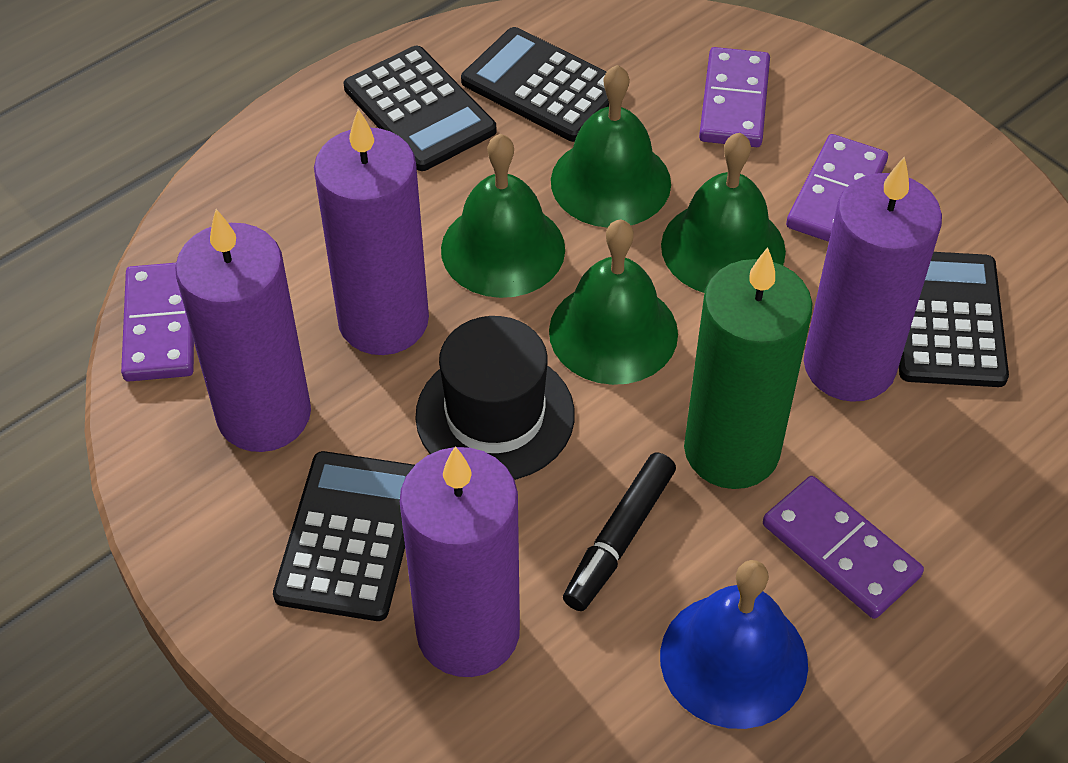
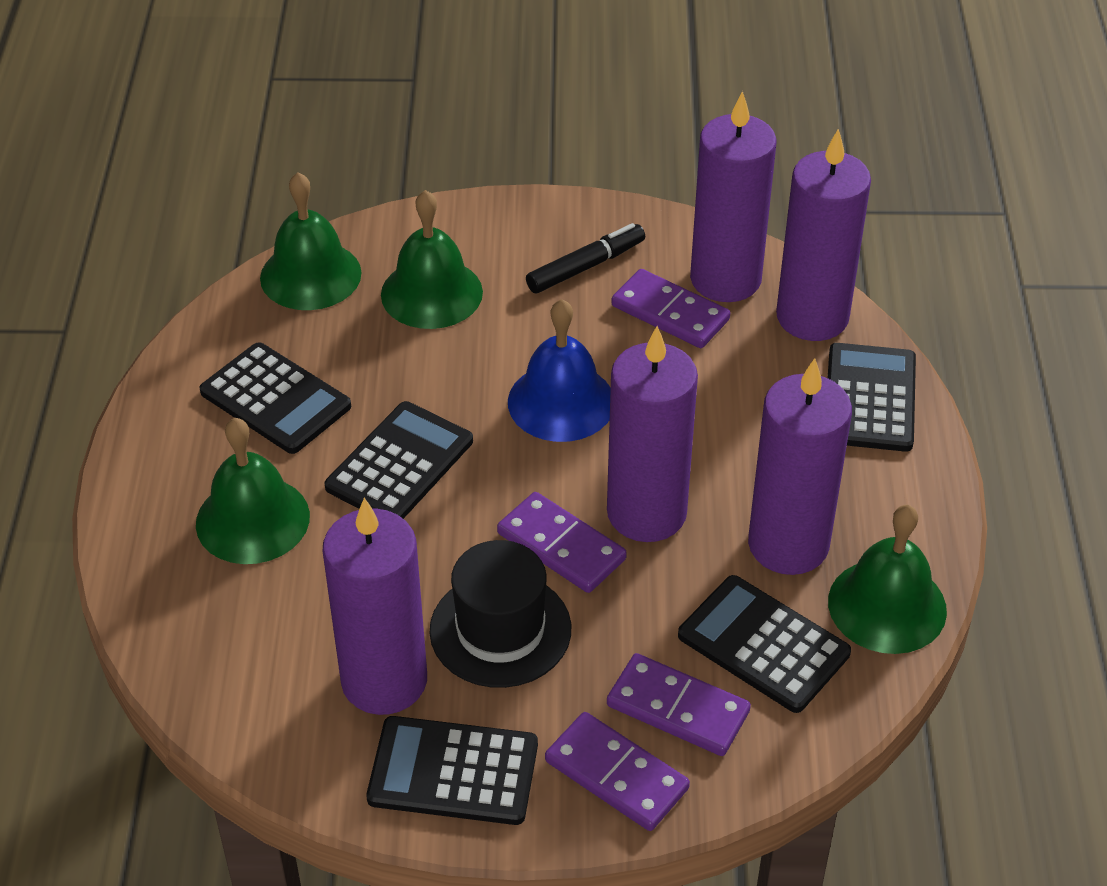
black calculator: [273,451,415,621] [344,46,497,171] [461,27,609,142] [899,252,1009,387] = 4 -> [199,342,351,454] [325,401,473,519] [366,716,538,825] [678,575,851,713] [828,343,916,452] = 5
green candle: [684,247,813,489] = 1 -> none = 0
purple candle: [175,209,311,452] [314,109,429,355] [400,446,520,677] [804,156,942,402] = 4 -> [323,498,427,715] [607,326,698,542] [690,91,777,302] [748,358,852,575] [776,129,871,341] = 5

